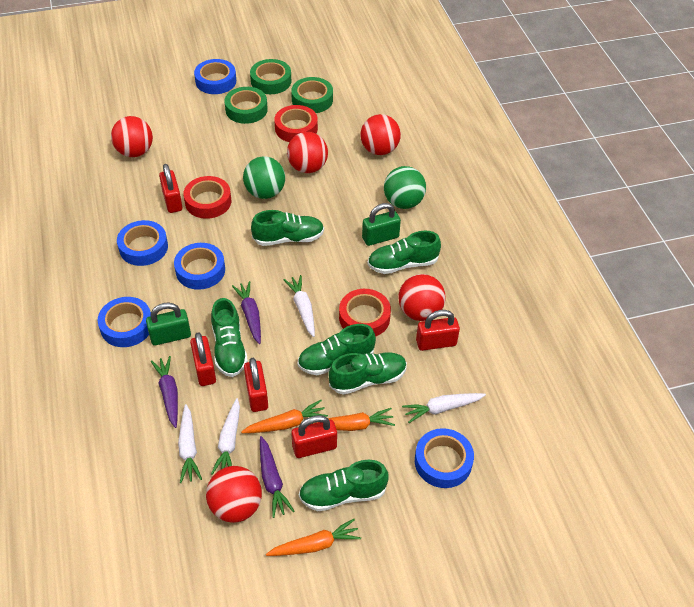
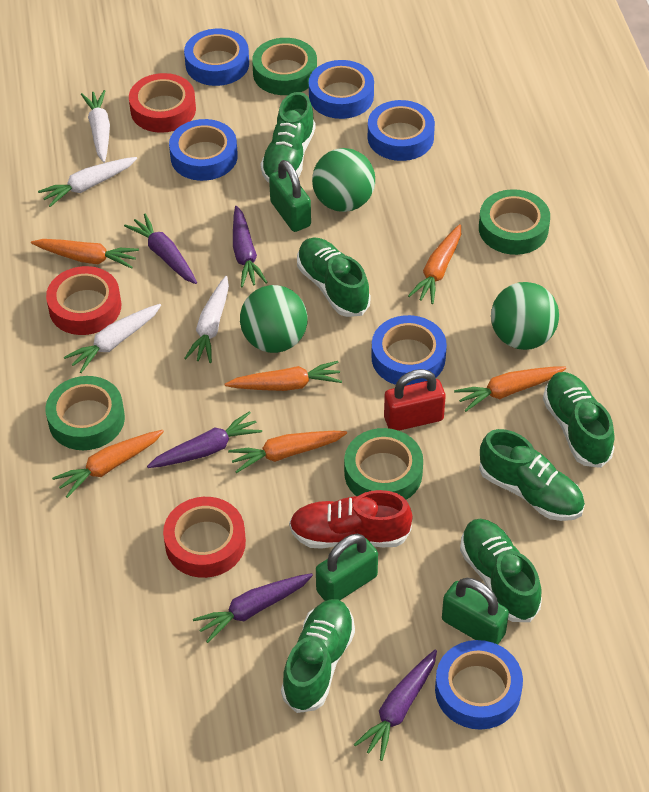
blue tape: [98,297,151,347] [117,220,168,266] [174,243,225,290] [194,59,236,94] [415,428,474,488] = 5 -> [169,119,238,181] [184,29,249,86] [309,60,374,119] [368,100,435,161] [371,315,447,385] [435,640,523,730] = 6
green ball: [243,156,285,199] [384,166,426,209] = 2 -> [240,285,308,353] [312,148,375,212] [491,282,559,350] = 3
green padlock: [146,302,191,345] [362,203,401,246] = 2 -> [269,160,311,232] [316,534,378,601] [442,578,509,645] = 3
green tape: [224,87,268,124] [250,59,292,94] [291,77,333,113] = 3 -> [46,376,125,450] [252,38,317,95] [344,428,423,500] [479,189,550,255] = 4
orange carrot: [241,400,328,433] [266,519,361,556] [313,408,395,431] = 3 -> [31,239,139,269] [52,430,164,498] [225,361,342,391] [228,431,347,473] [408,224,461,304] [454,367,566,412] = 6
purple carrot: [151,356,178,428] [232,281,261,344] [260,436,294,518] = 3 -> [124,214,197,284] [147,411,262,468] [193,573,313,643] [233,206,268,287] [354,650,437,761] = 5
red ball: [111,116,153,157] [206,466,262,523] [287,132,328,173] [360,114,401,155] [398,274,446,321] = 5 -> none = 0
red padlock: [159,164,182,213] [190,332,216,386] [244,358,268,412] [291,415,337,458] [416,310,460,351] = 5 -> [384,369,446,431] = 1
red shoe: none = 0 -> [289,490,413,549] = 1

